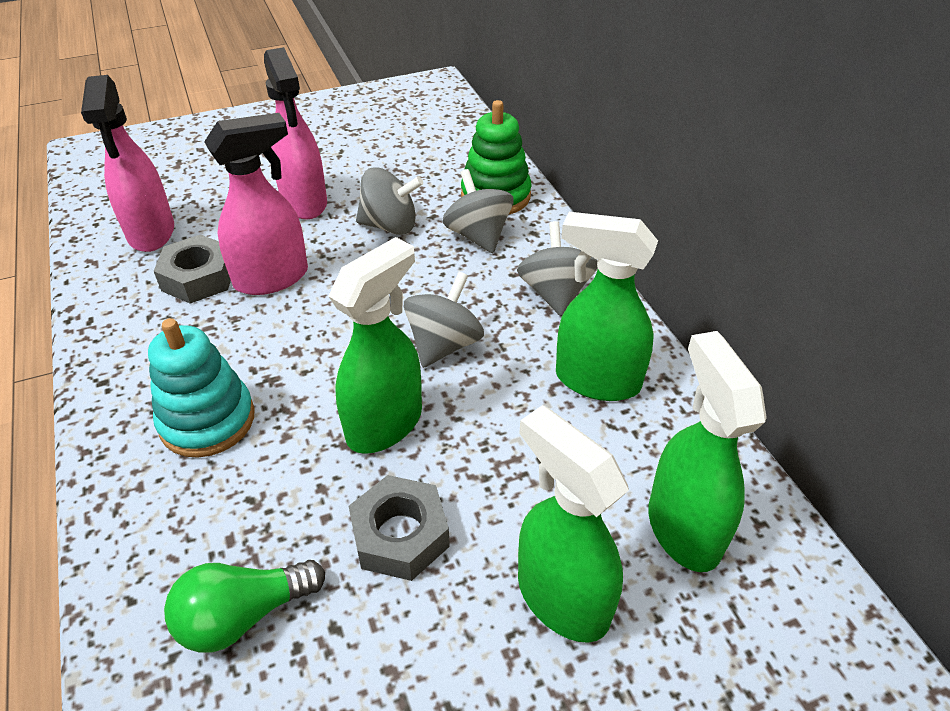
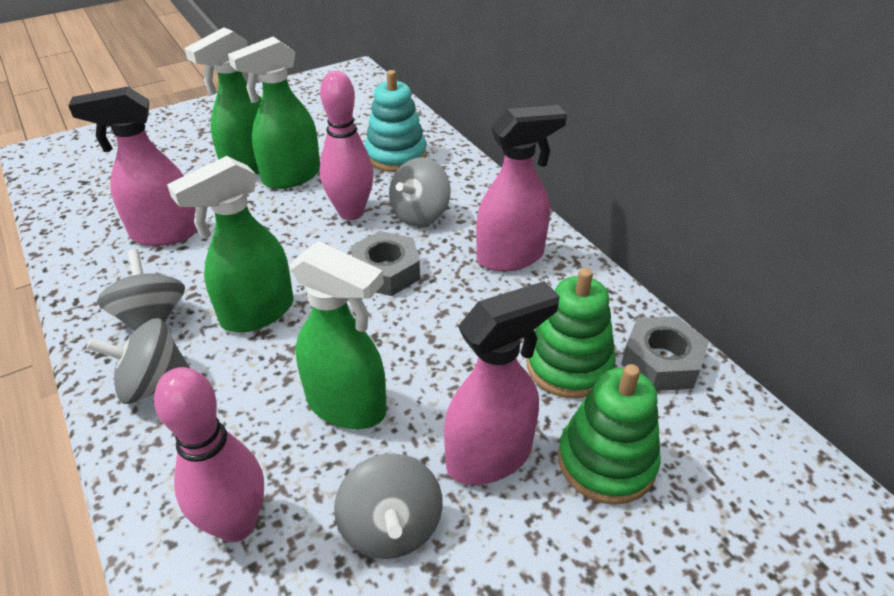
green light bulb: [164,560,325,653] = 1 -> none = 0
green stacking toy: [461,100,532,215] = 1 -> [526,268,616,398] [558,364,661,505] = 2
pink bowling pin: none = 0 -> [154,367,264,542] [320,71,373,220] = 2

